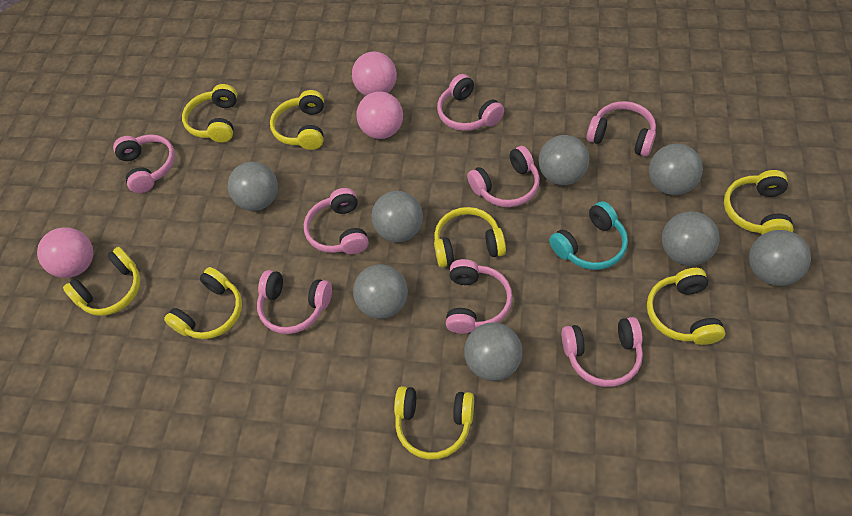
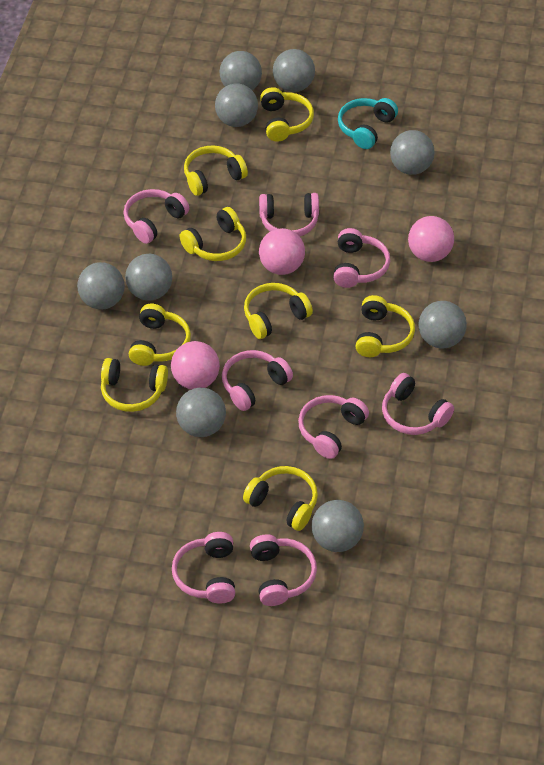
grey ball: [228,162,278,211] [353,264,408,319] [372,191,423,242] [464,323,522,381] [539,135,589,185] [649,144,703,195] [662,211,720,266] [749,230,811,286] = 8 -> [77,262,125,309] [125,254,172,301] [176,387,226,437] [215,83,258,127] [219,51,262,90] [273,49,315,92] [312,500,364,552] [390,130,435,175] [418,301,467,349] = 9

